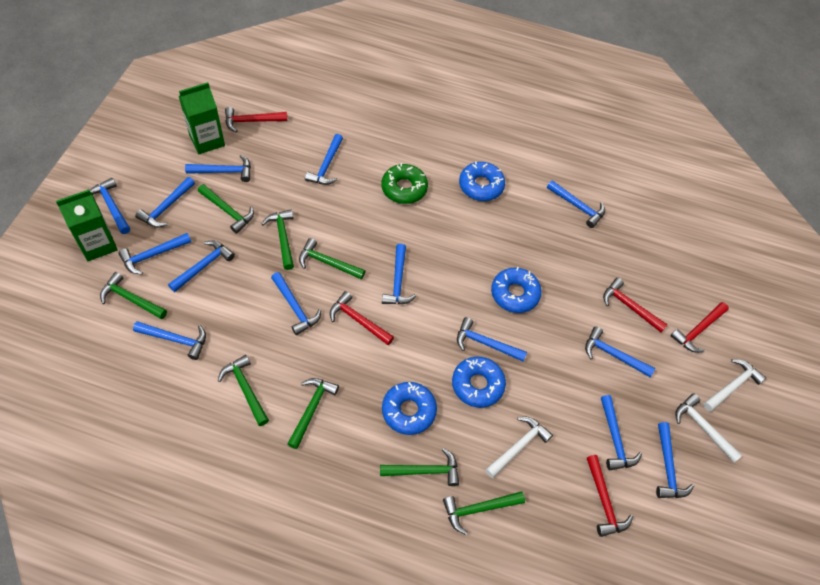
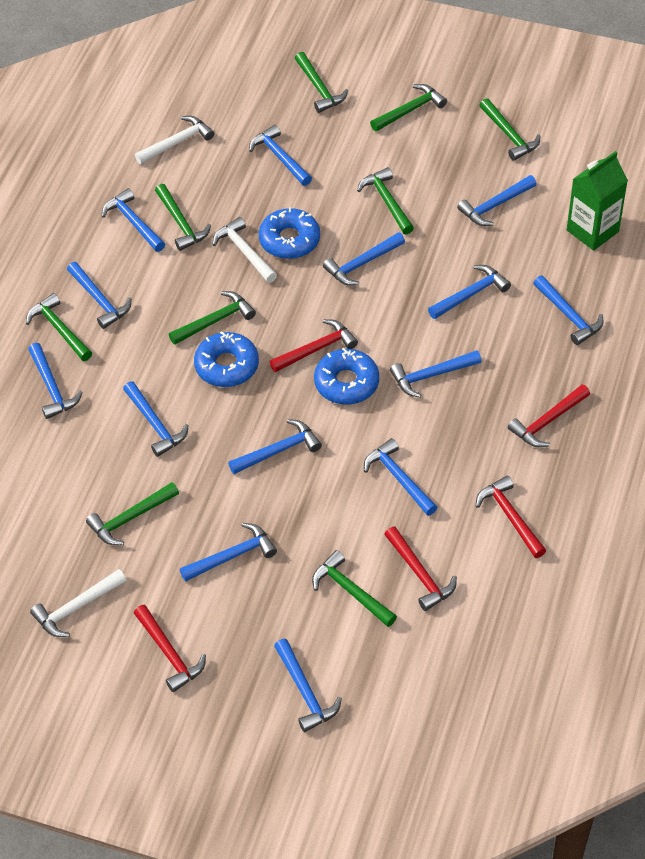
blue donut: [382,382,437,435] [452,357,506,408] [459,161,505,201] [491,267,542,313] = 4 -> [194,331,259,387] [259,208,320,259] [314,348,379,404] = 3
green carton: [56,189,118,261] [178,82,225,154] = 2 -> [567,151,628,251] = 1
green donut: [381,163,428,204] = 1 -> none = 0
green hammer: [100,272,167,319] [198,184,254,234] [218,355,269,426] [262,209,294,270] [287,378,339,449] [299,238,365,280] [380,448,459,486] [443,491,525,535] = 8 -> [26,293,92,361] [86,482,179,545] [155,184,211,251] [169,291,256,345] [295,52,348,113] [312,550,397,627] [357,167,414,235] [370,84,447,131] [479,98,540,161] = 9

